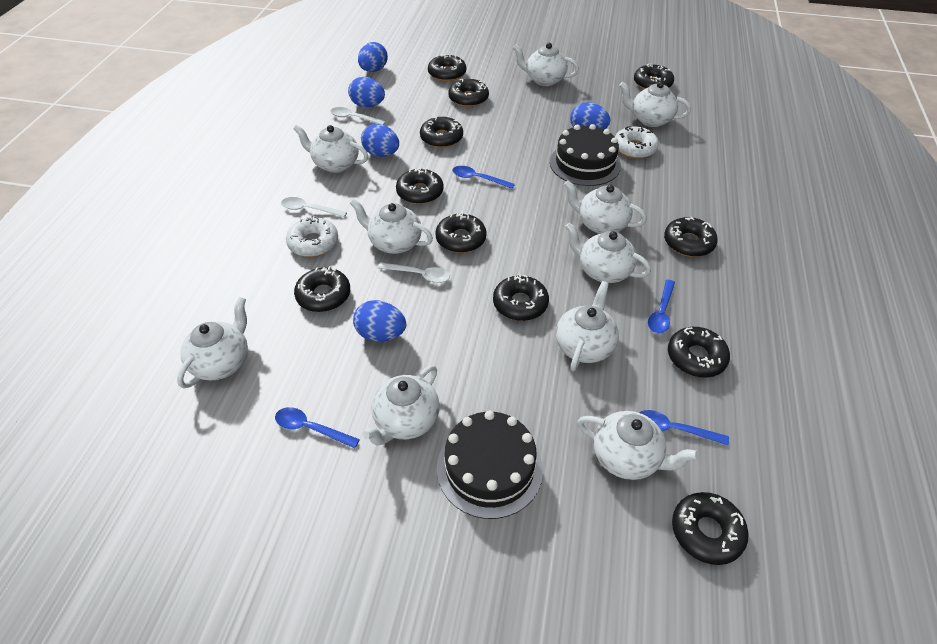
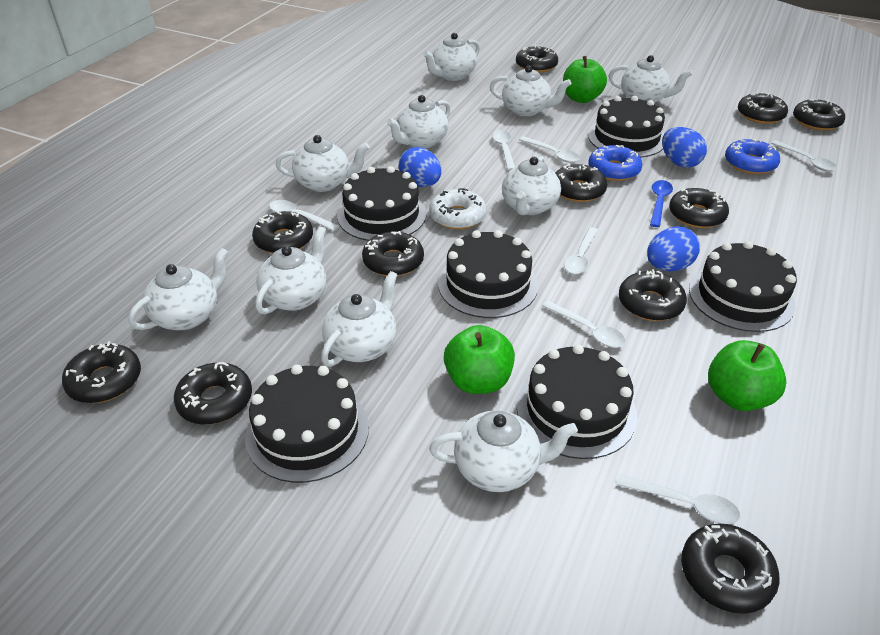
black cake: [437,410,543,519] [550,124,621,186] = 2 -> [245,365,369,483] [337,166,426,241] [438,230,538,318] [517,344,637,459] [588,96,665,158] [689,241,797,332] = 6
blue donut: none = 0 -> [588,145,643,181] [725,139,780,174] = 2
blue egg: [348,77,385,107] [353,300,406,342] [358,42,388,72] [361,124,399,157] [570,102,610,130] = 5 -> [399,147,442,187] [647,227,700,271] [662,127,707,168] = 3
blue spoon: [275,407,360,448] [452,166,515,189] [639,410,729,445] [648,280,675,333] = 4 -> [650,180,673,227] = 1
green apple: none = 0 -> [444,325,515,394] [563,56,607,103] [708,340,787,411] = 3
white donut: [286,216,338,257] [615,126,659,159] = 2 -> [429,188,487,229] = 1
white spoon: [281,197,347,217] [330,107,386,125] [378,262,450,283] = 3 -> [269,200,339,231] [492,130,515,171] [519,136,580,163] [542,301,626,348] [564,227,598,274] [617,474,741,524] [771,140,837,172] = 7

